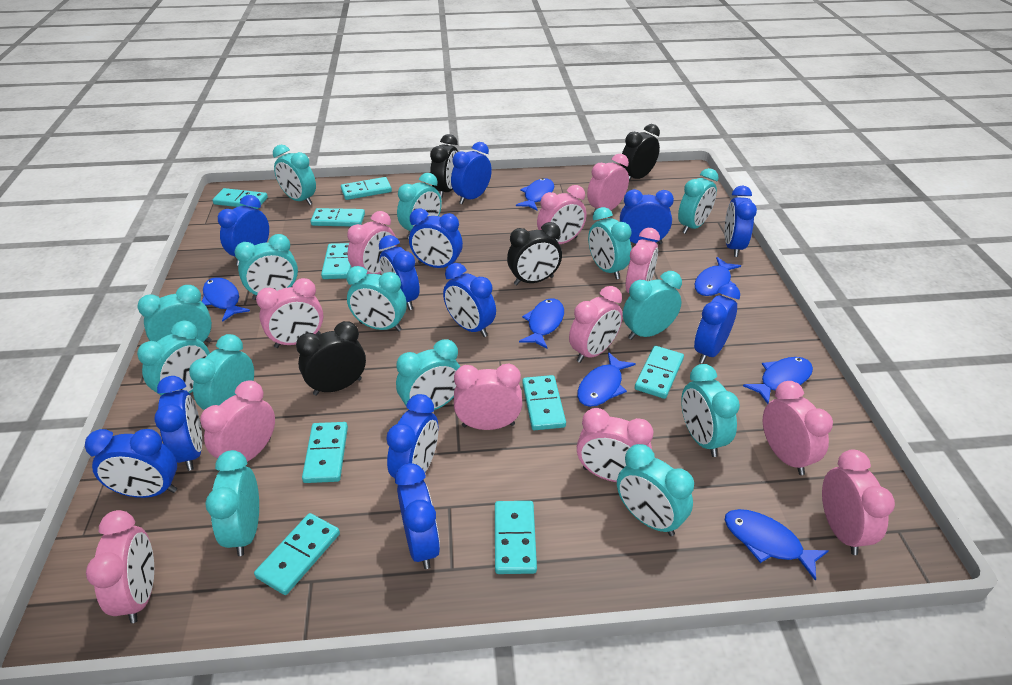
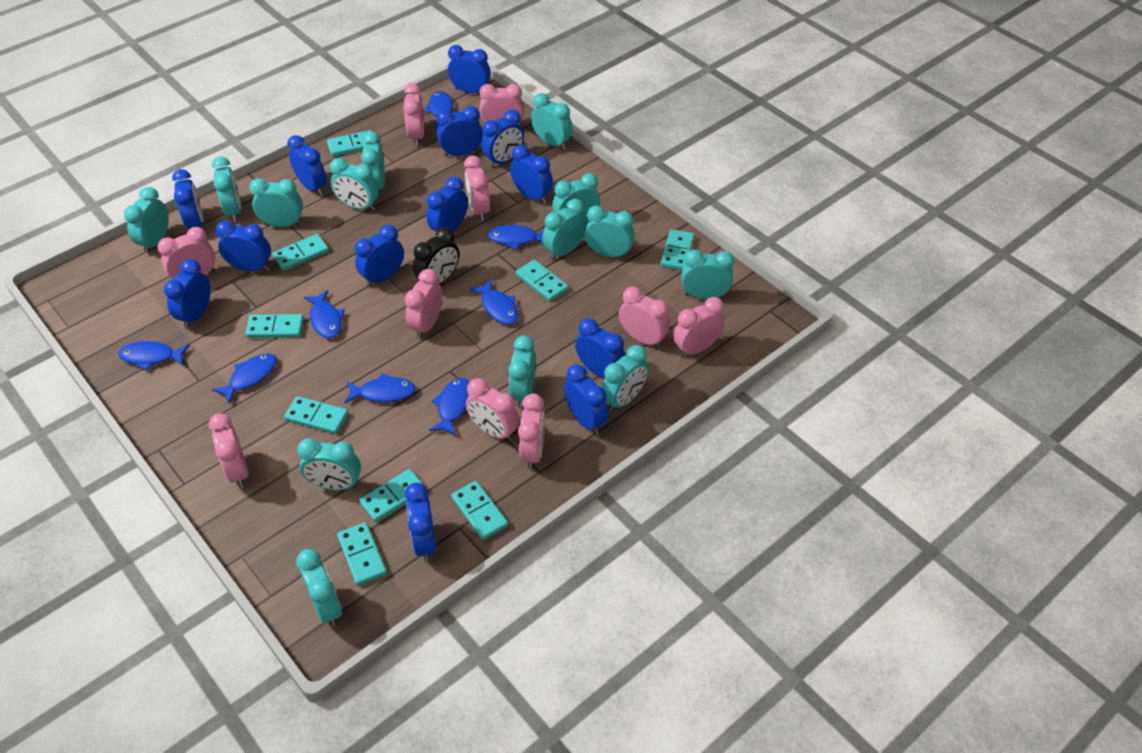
black clock: [296,321,366,395] [430,134,458,198] [507,222,562,285] [621,124,660,181] = 4 -> [413,227,459,285] = 1
blue clock: [85,429,177,498] [154,376,202,471] [218,195,269,265] [379,235,420,310] [386,394,438,478] [395,463,440,569] [409,209,463,268] [443,263,496,337] [451,142,492,204] [620,189,674,244] [694,284,740,364] [724,185,757,257] = 12 -> [164,259,210,329] [172,169,203,229] [216,221,271,272] [287,135,327,196] [355,225,404,287] [405,483,436,561] [427,176,468,232] [437,106,483,157] [448,45,491,93] [481,110,524,167] [510,145,553,204] [564,365,609,435] [575,319,625,379] = 13
blue fish: [202,277,250,322] [516,178,554,211] [519,298,564,349] [577,352,636,407] [694,257,741,296] [725,509,829,581] [743,357,813,404] = 7 -> [118,341,190,371] [212,354,277,404] [303,290,345,339] [345,373,416,403] [424,91,453,128] [429,378,469,436] [470,279,518,325] [487,225,544,250] = 8
pink clock: [86,510,154,623] [200,380,275,462] [256,278,324,348] [347,211,396,274] [454,364,522,430] [537,185,586,244] [569,286,623,363] [577,408,653,482] [587,154,629,214] [626,228,660,293] [763,381,833,475] [822,450,895,555] = 12 -> [158,227,215,279] [209,413,249,488] [403,83,424,146] [405,269,442,338] [464,156,490,221] [466,378,520,441] [479,84,524,124] [518,394,545,469] [619,287,670,348] [673,297,724,357] = 10

